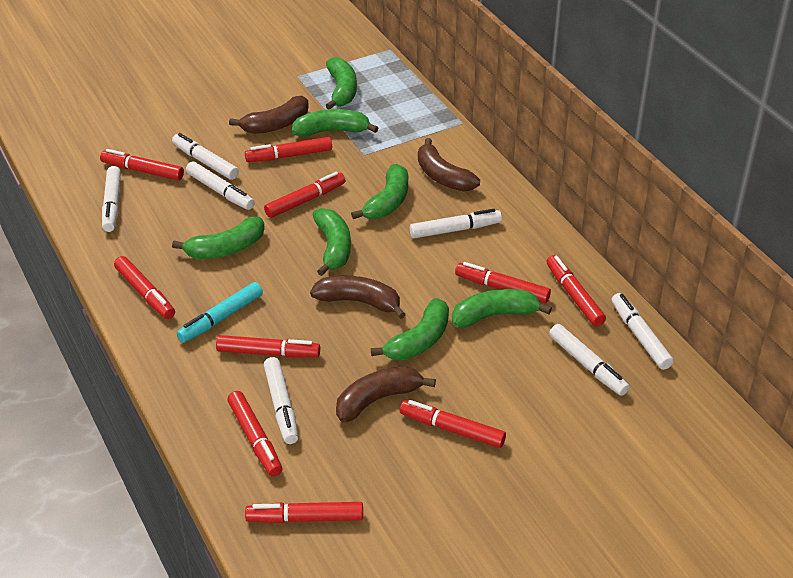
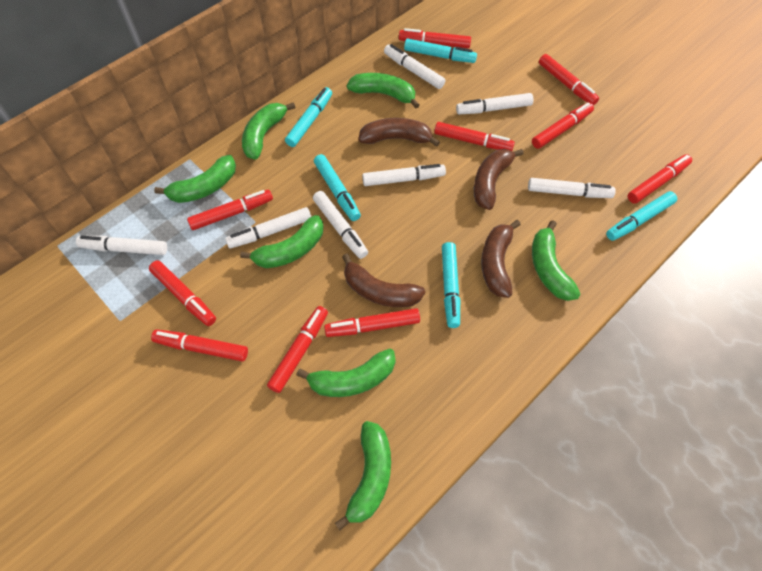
turquoise marker: [177,282,263,343] = 1 -> [285,87,332,147] [314,154,361,221] [404,39,477,63] [442,242,460,328] [606,191,677,241] = 5

